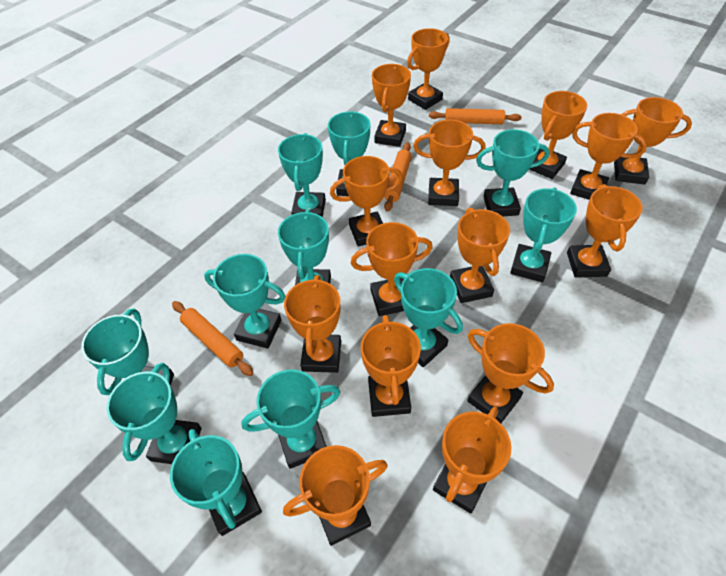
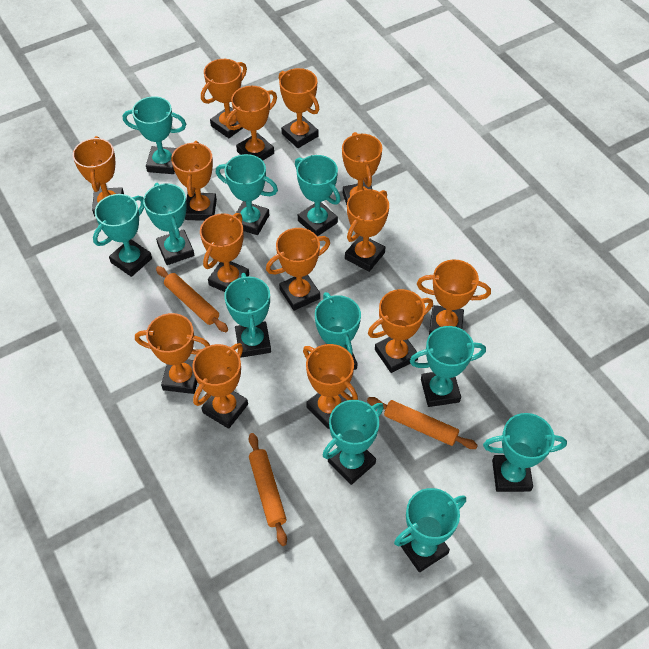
orange trophy: [283,445,388,546] [284,275,341,373] [330,156,402,247] [351,222,433,316] [361,315,421,417] [372,64,411,147] [407,28,450,110] [413,120,485,206] [433,407,511,514] [450,208,510,303] [467,323,554,423] [529,91,587,179] [567,184,643,278] [570,113,647,200] [614,97,692,185] = 15 -> [73,136,124,216] [135,313,210,394] [171,141,217,221] [192,343,248,429] [200,213,249,292] [201,59,247,138] [226,86,277,161] [266,228,330,311] [279,68,319,148] [303,344,358,429] [342,132,382,205] [345,189,389,272] [368,289,433,373] [417,260,491,335] = 14

